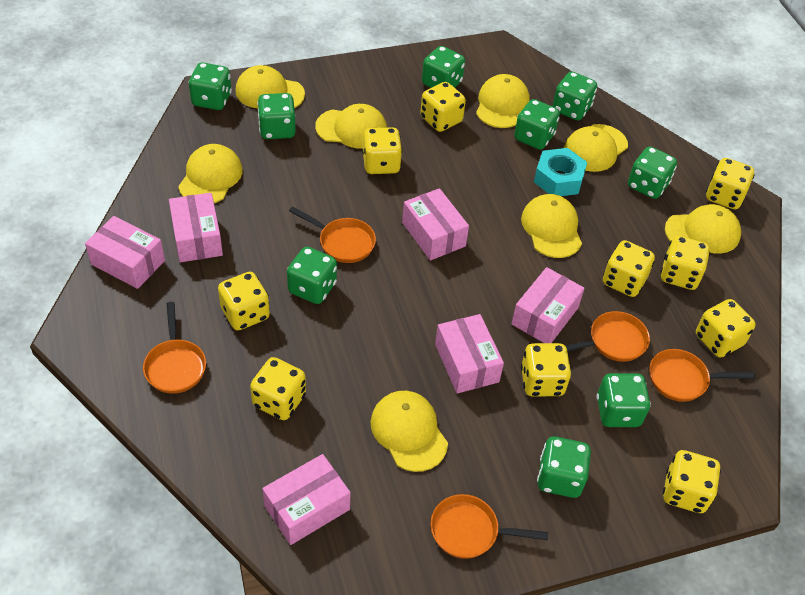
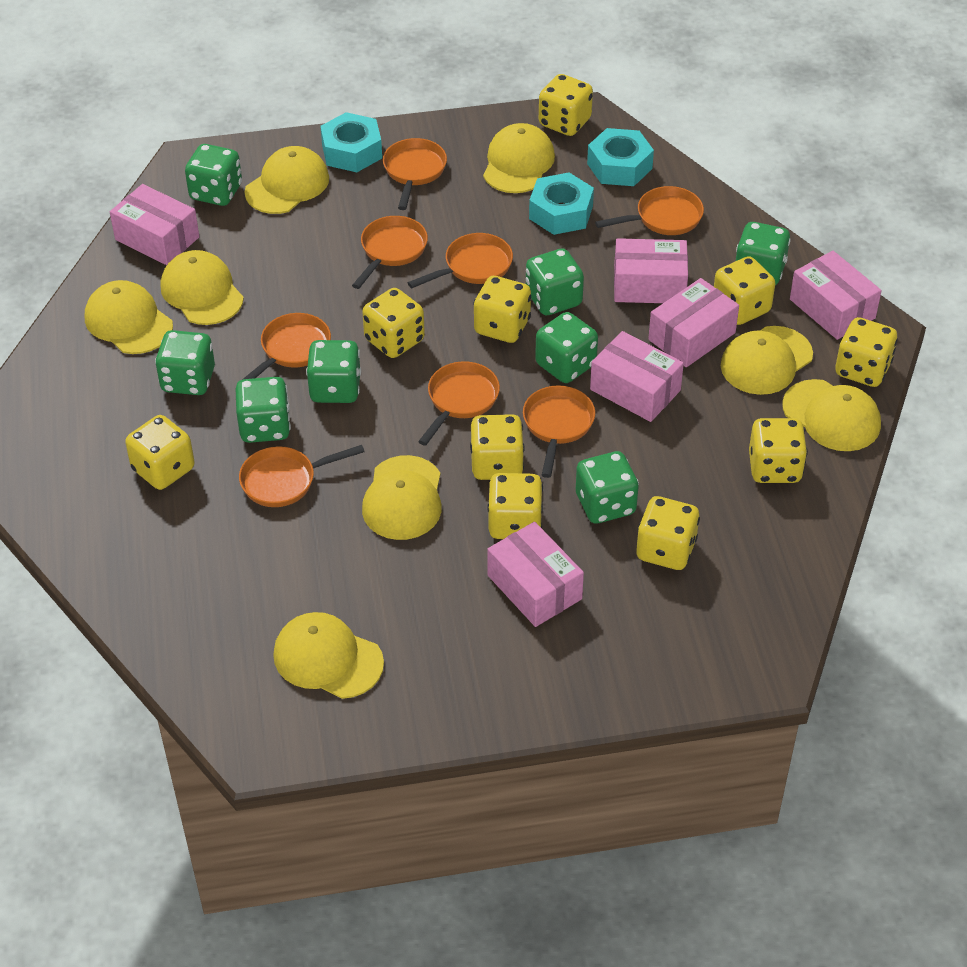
green dice: [189,62,232,110] [257,93,296,139] [287,247,337,304] [422,46,465,88] [514,99,560,150] [537,436,591,498] [553,71,597,120] [597,373,651,427] [628,146,677,199] = 9 -> [155,330,215,395] [185,144,242,206] [236,377,291,443] [306,340,361,403] [526,249,584,315] [535,312,598,383] [576,451,639,523] [736,222,791,285] = 8
orange pan: [143,302,206,394] [289,206,376,263] [430,494,548,559] [566,311,650,362] [649,349,755,402] = 5 -> [239,445,365,507] [242,313,331,380] [352,216,428,289] [383,138,447,210] [408,233,513,288] [418,361,500,446] [523,386,595,478] [595,186,704,235] = 8
turquoise nut: [534,148,587,196] = 1 -> [321,112,382,172] [529,172,594,235] [587,128,654,186] = 3

